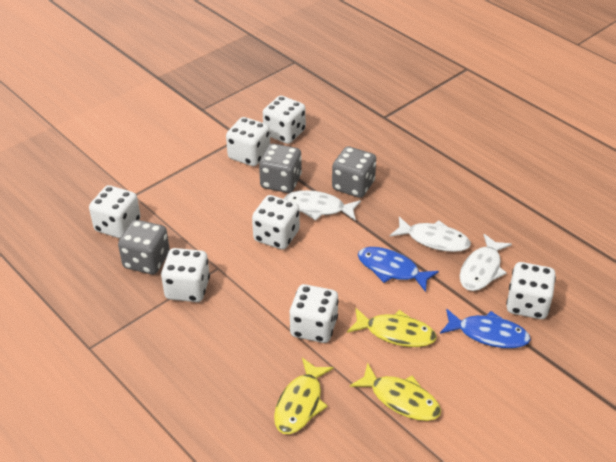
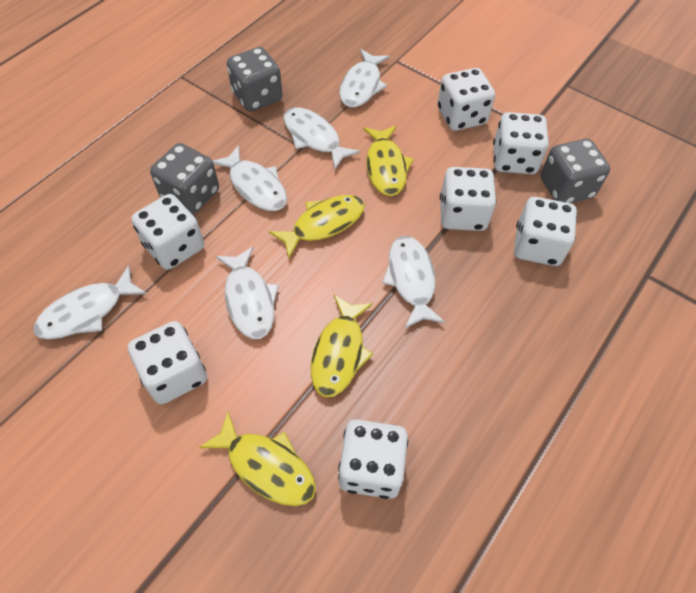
blue fish: [358,247,439,292] [440,309,531,348] = 2 -> none = 0
white fish: [284,190,361,221] [390,217,471,252] [460,234,512,291] = 3 -> [33,265,147,339] [213,145,287,211] [215,247,279,339] [284,107,360,169] [339,49,390,108] [382,236,445,328] = 6
yellow fish: [274,358,334,434] [347,308,437,347] [350,362,441,421] = 3 -> [199,411,316,506] [269,195,365,258] [311,295,373,397] [363,126,414,196] = 4

